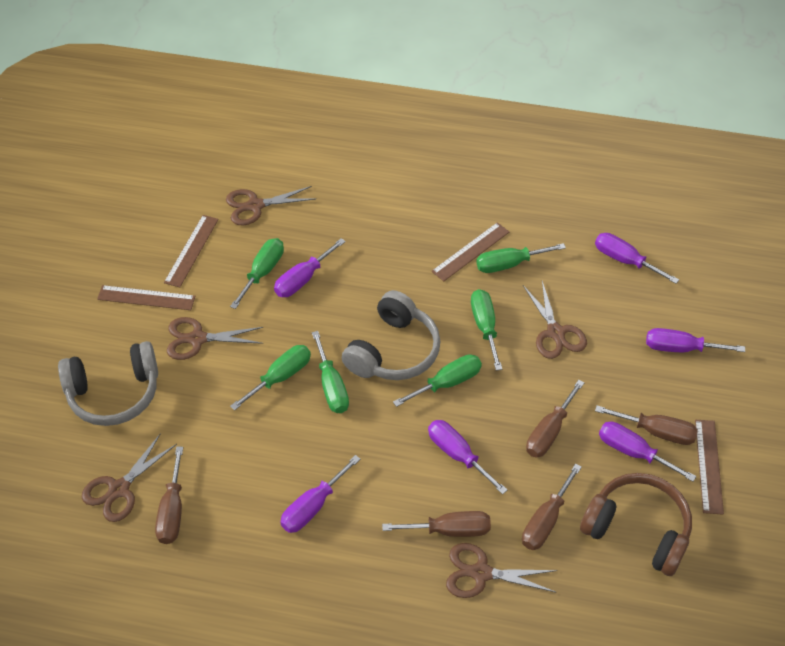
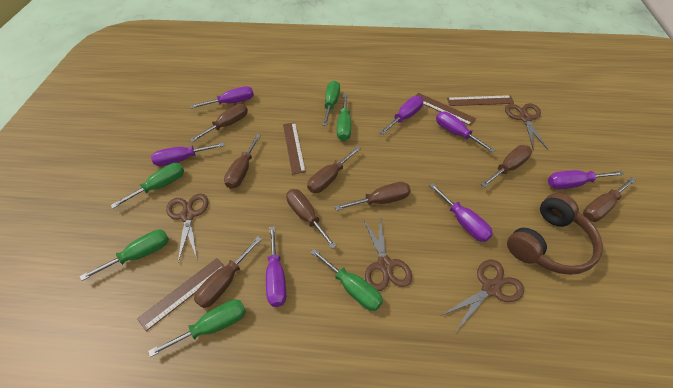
brown scissors: [82,433,177,522] [167,317,263,360] [226,186,315,225] [446,543,558,598] [523,281,587,359] = 5 -> [166,194,209,262] [363,217,412,291] [440,260,524,333] [505,103,548,150] = 4
brown screwdriver: [155,447,183,544] [382,511,491,537] [522,463,582,550] [526,380,584,458] [595,405,698,445] = 5 -> [190,104,248,142] [194,236,262,308] [224,134,261,189] [286,189,337,249] [307,146,361,193] [335,182,411,211] [481,145,532,188] [583,177,636,222] = 8
grey headphones: [58,341,158,426] [342,290,440,380] = 2 -> none = 0
purple screwdriver: [274,238,346,297] [280,455,360,533] [428,420,507,494] [595,233,679,284] [599,421,696,482] [646,328,745,352] = 6 -> [151,142,225,166] [190,86,254,109] [266,226,286,307] [379,96,423,135] [429,183,493,242] [436,112,495,153] [548,170,624,189] = 7

